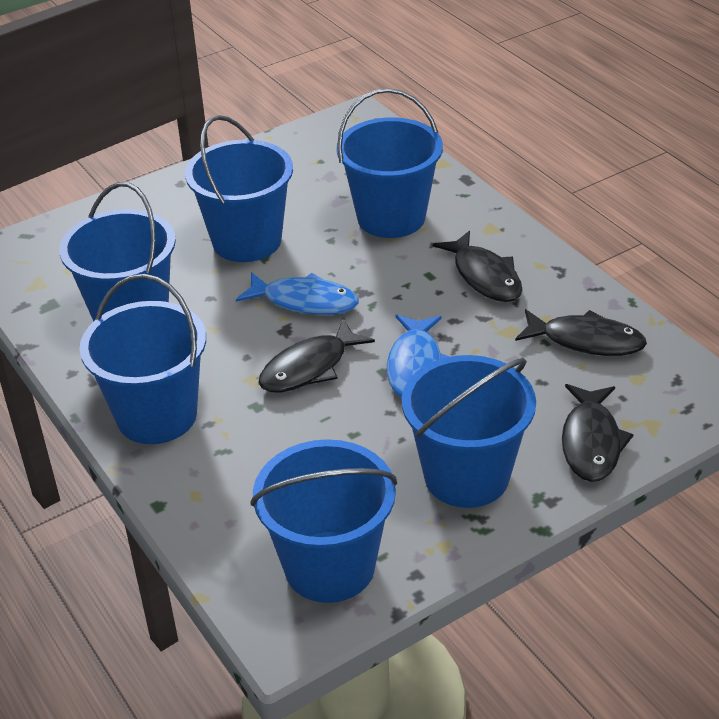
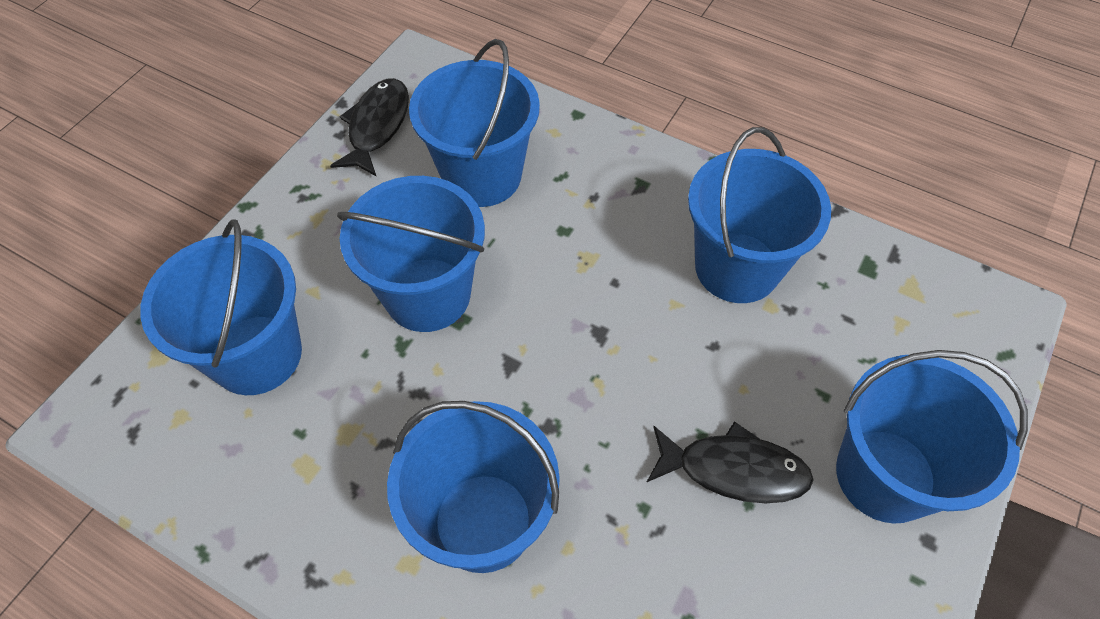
black fish: [259,319,375,392] [433,231,523,302] [515,309,647,356] [562,384,634,482] = 4 -> [330,78,409,176] [646,421,814,503] = 2
blue fish: [236,272,359,315] [387,315,450,398] = 2 -> none = 0

